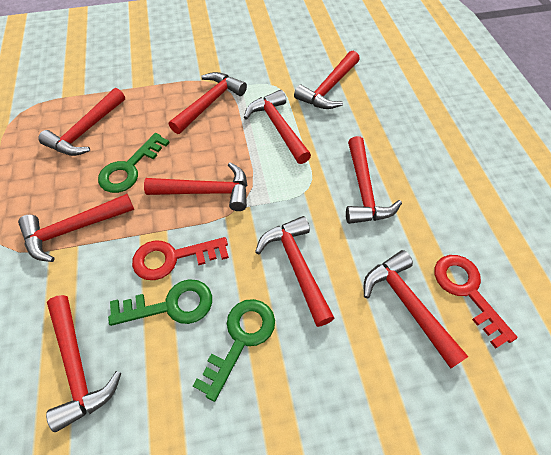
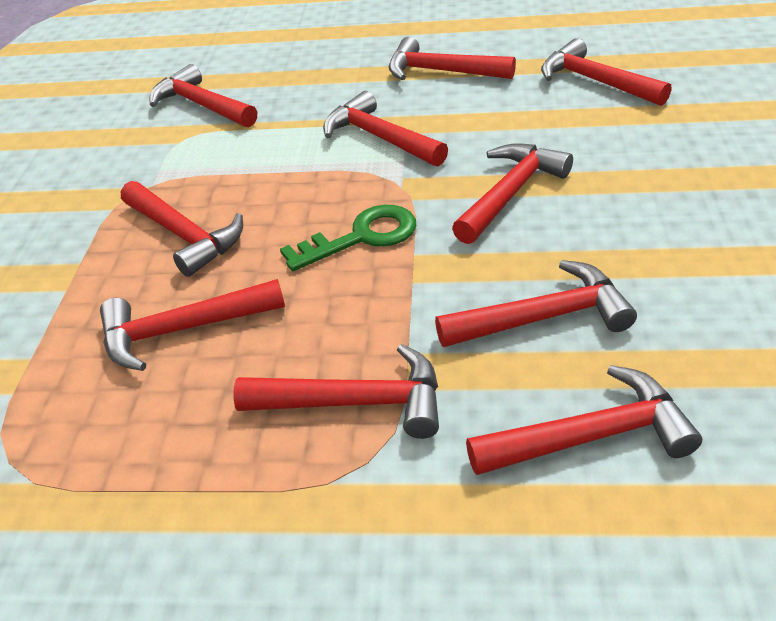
green key: [98,133,170,193] [108,279,212,326] [193,299,275,402] = 3 -> [280,205,416,271] = 1
red key: [132,237,229,280] [434,255,518,349] = 2 -> none = 0

